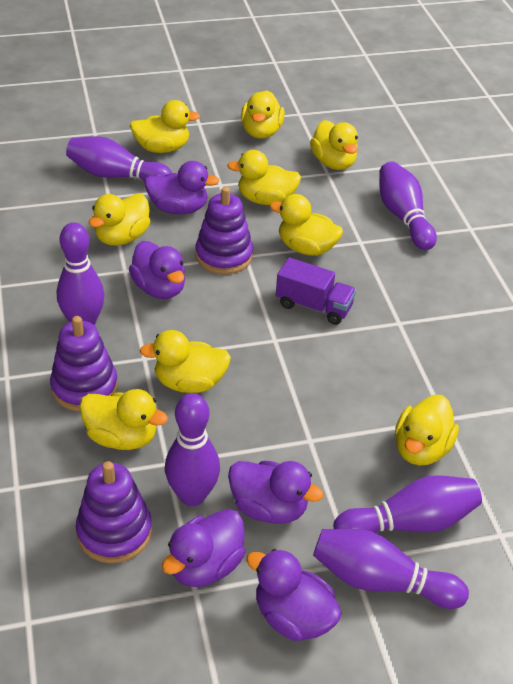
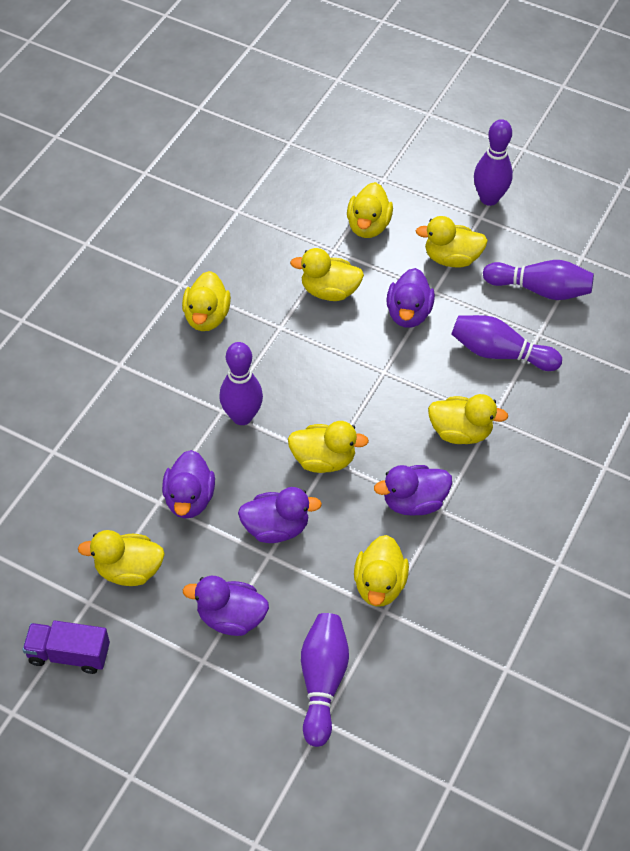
purple bowling pin: [57,222,105,326] [66,136,172,181] [165,393,220,506] [313,529,469,609] [333,475,482,533] [380,162,437,250] = 6 -> [219,342,263,425] [301,613,349,747] [451,315,562,371] [474,119,513,206] [483,260,594,300] = 5
purple stacking toy: [50,316,118,412] [76,461,152,563] [195,187,253,274] = 3 -> none = 0
yellow duck: [79,389,168,450] [88,193,150,246] [130,100,200,153] [139,330,231,393] [227,150,301,205] [241,90,285,139] [270,194,343,256] [310,120,358,170] [395,395,459,466] = 9 -> [78,530,165,586] [182,271,231,331] [288,421,369,473] [290,248,364,301] [347,182,393,238] [354,535,409,607] [416,216,488,267] [428,394,508,444] = 8

